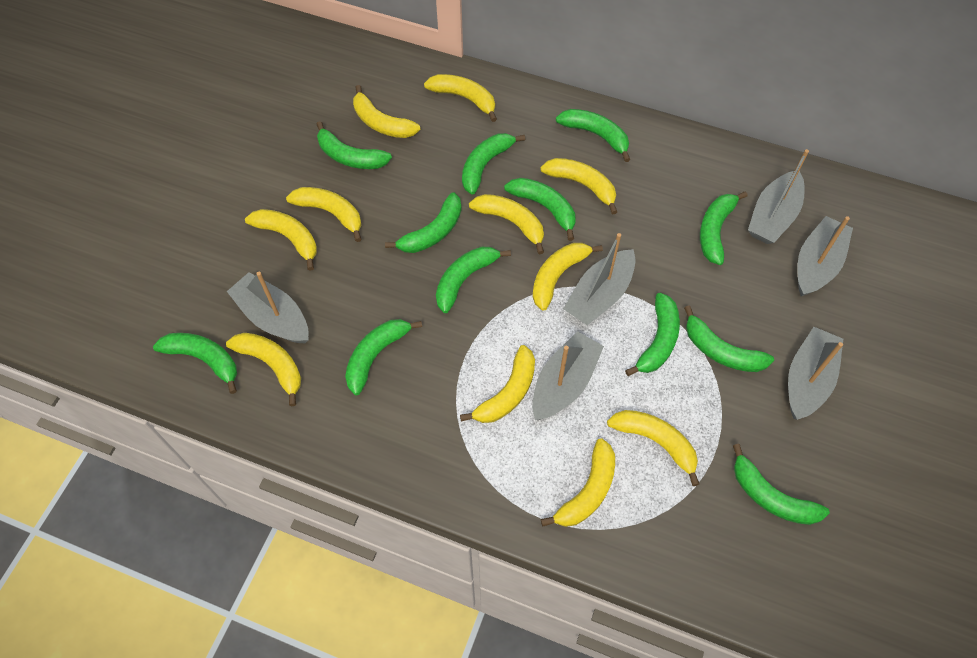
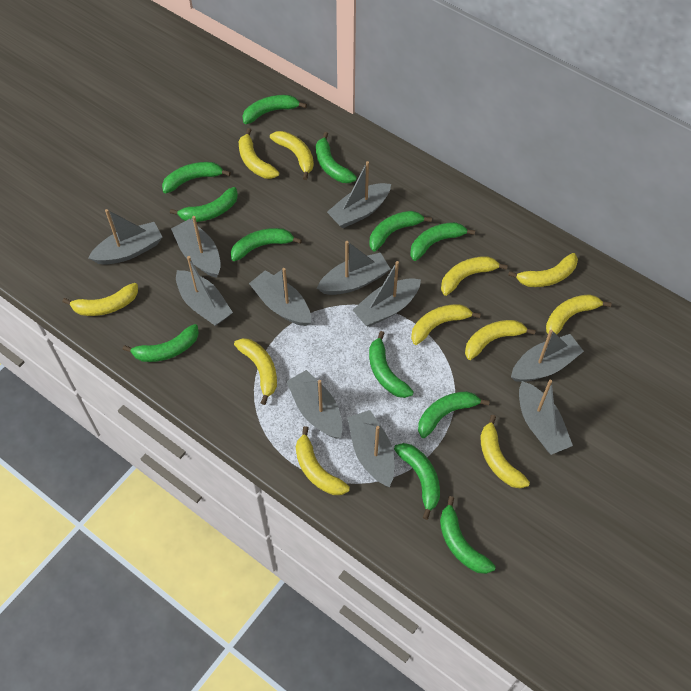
grey boat: [227,272,308,344] [532,331,604,420] [563,233,636,325] [748,149,809,244] [788,327,843,420] [797,216,853,296] = 6 -> [88,209,162,265] [171,216,221,278] [176,256,233,326] [249,268,311,326] [286,370,343,439] [317,241,390,295] [327,161,391,228] [347,410,395,487] [353,261,421,327] [511,329,584,382] [519,380,573,455] = 11

